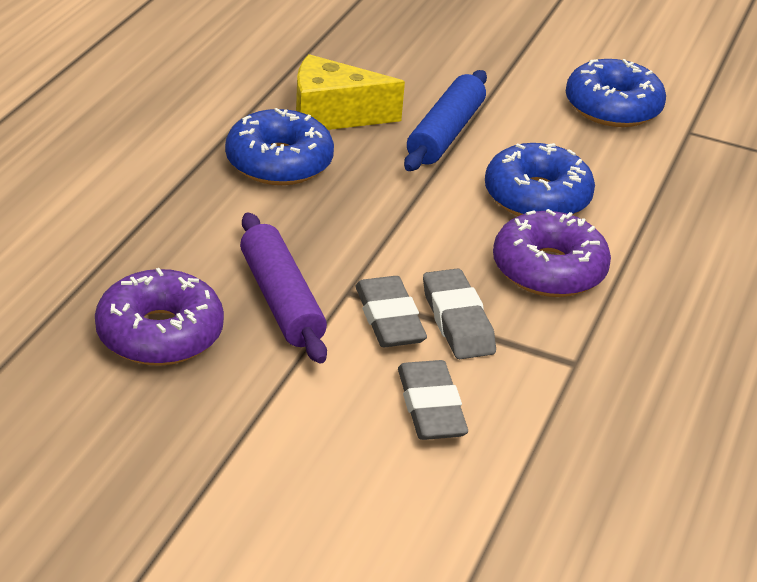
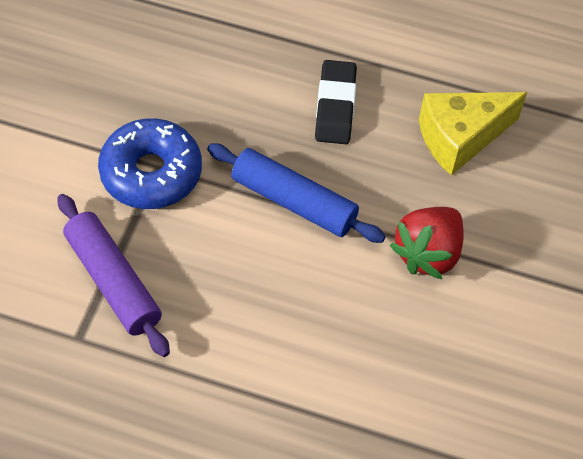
black eraser: none = 0 -> [315,60,357,144] = 1
blue donut: [225,108,334,185] [485,143,595,216] [566,59,666,127] = 3 -> [98,118,202,209] = 1
grey eraser: [356,276,427,347] [398,360,468,440] [423,268,496,359] = 3 -> none = 0
purple donut: [95,268,224,366] [493,209,611,297] = 2 -> none = 0
red strawberry: none = 0 -> [390,207,464,279] = 1

